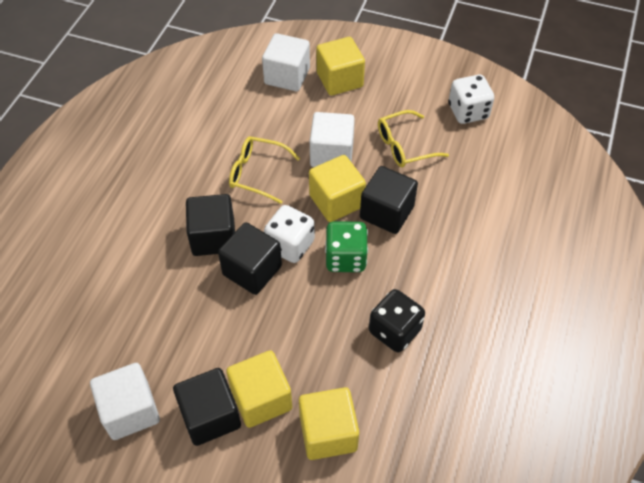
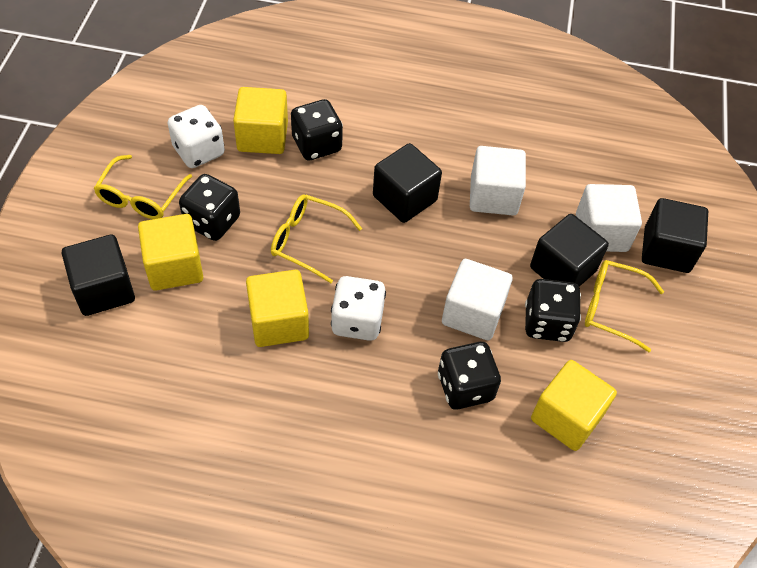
black dice: [369,289,425,352] = 1 -> [179,174,240,241] [291,99,343,161] [438,342,501,410] [525,279,581,342] = 4
green dice: [325,221,368,272] = 1 -> none = 0
yellow glasses: [229,136,300,204] [378,110,449,168] = 2 -> [93,155,192,219] [271,194,362,283] [585,260,664,352] = 3

